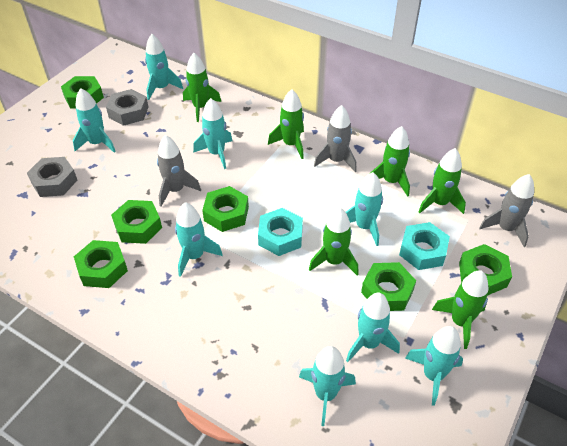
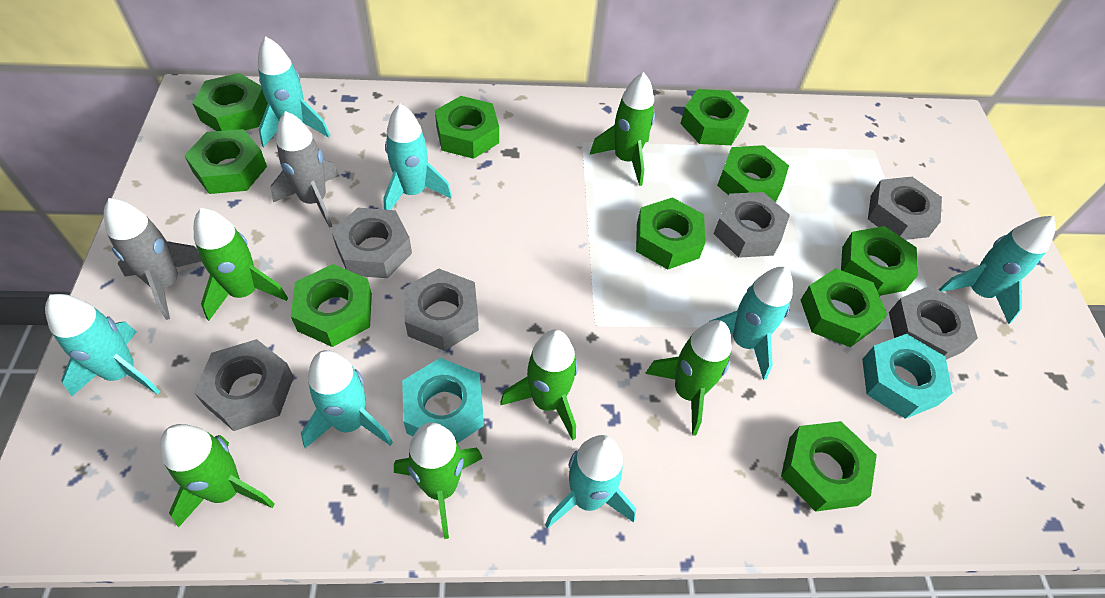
green nut: [61,76,104,108] [74,240,128,288] [111,200,162,244] [202,186,249,232] [361,262,416,311] [459,244,512,296] = 6 -> [184,129,267,194] [192,73,268,131] [291,264,372,347] [435,96,499,159] [636,197,705,270] [680,89,749,145] [717,145,789,202] [781,421,877,512] [801,268,887,347] [841,226,917,296] = 10
grey nut: [27,157,78,197] [106,89,149,126] = 2 -> [194,339,294,431] [331,208,412,278] [404,268,479,351] [713,192,790,258] [868,177,942,240] [889,286,978,360] = 6
grey rocket: [157,135,201,207] [314,105,357,172] [479,174,534,247] = 3 -> [104,198,202,320] [271,111,339,228] = 2
turquoise rocket: [73,88,116,153] [145,34,183,100] [175,202,223,277] [193,98,233,169] [299,346,356,426] [346,172,383,246] [346,293,400,362] [405,326,463,406] = 8 -> [45,294,160,396] [258,36,330,147] [301,350,393,448] [383,104,452,210] [545,435,636,529] [709,267,793,380] [938,216,1056,324] = 7

